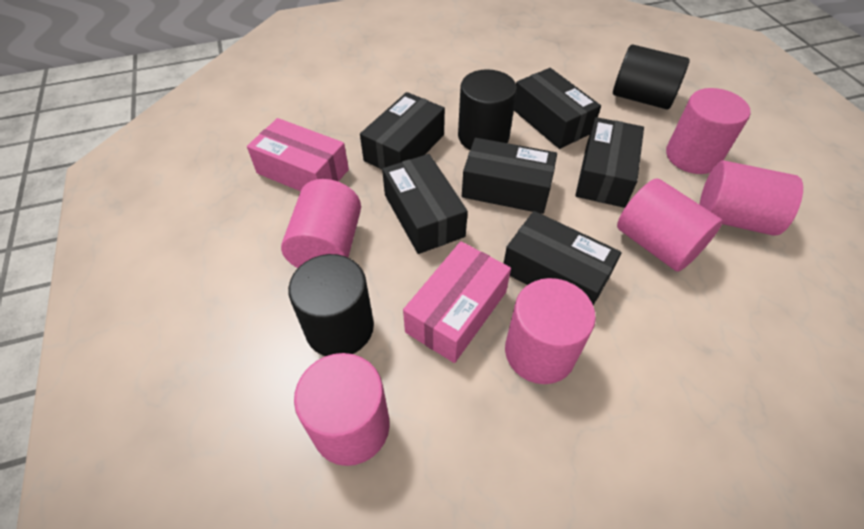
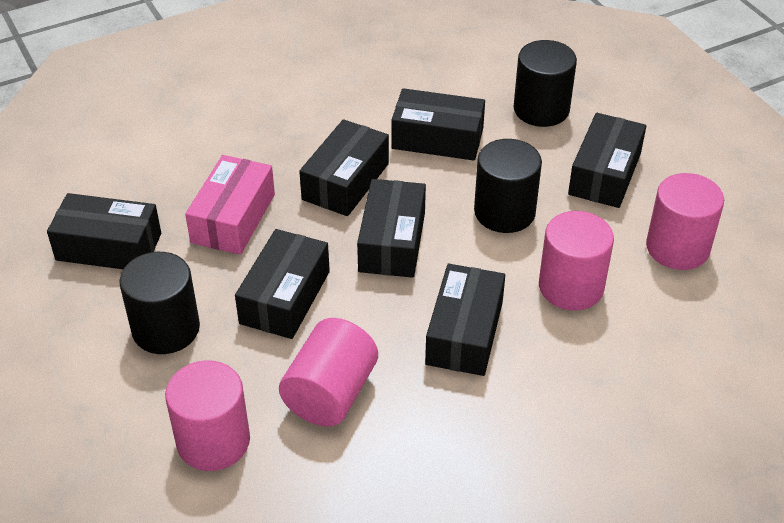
black box: [360,92,445,170] [382,154,468,254] [462,138,557,214] [503,211,621,305] [514,68,601,149] [575,117,644,208] = 6 -> [47,193,161,269] [235,229,330,339] [299,119,389,216] [357,179,426,278] [391,88,485,161] [425,264,505,376] [568,113,646,208] = 7
pink box: [247,118,349,191] [403,241,511,363] = 2 -> [185,155,275,255] = 1
pink cylinder: [281,179,361,268] [294,353,390,466] [505,278,596,384] [617,178,723,272] [666,88,750,174] [699,160,803,236] = 6 -> [165,360,250,471] [279,318,378,427] [539,211,614,311] [646,173,724,270] = 4

